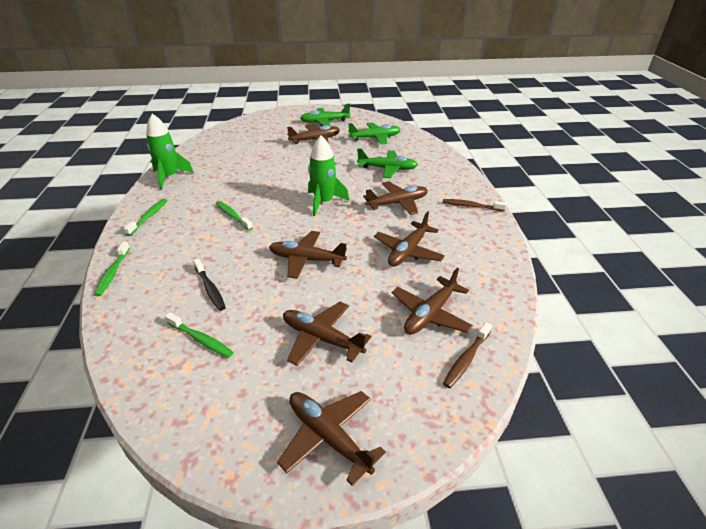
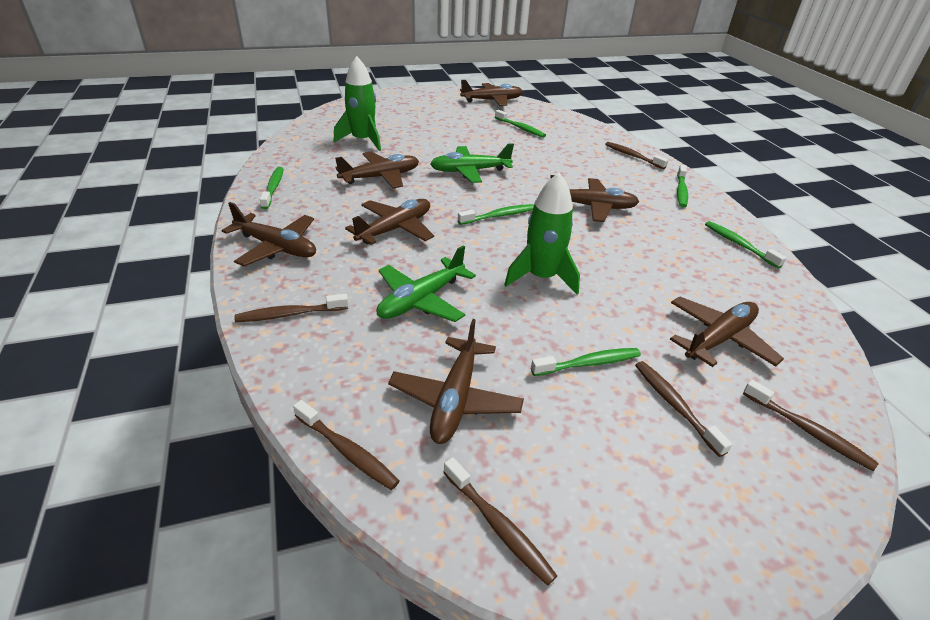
black toothbrush: [193,259,226,311] = 1 -> none = 0
brown toothbrush: [442,199,507,211] [443,322,492,388] = 2 -> [234,294,348,322] [293,400,399,490] [443,457,557,586] [605,142,668,169] [635,361,733,457] [743,380,879,471] = 6
green plane: [300,104,350,126] [348,123,401,144] [357,148,418,178] = 3 -> [376,245,476,322] [430,143,514,183] = 2
green toothbrush: [94,242,130,296] [124,199,167,236] [165,312,234,358] [216,201,253,231] = 4 -> [260,167,284,209] [458,204,534,225] [495,110,546,138] [531,348,641,376] [677,165,688,208] [705,221,787,269] = 6

